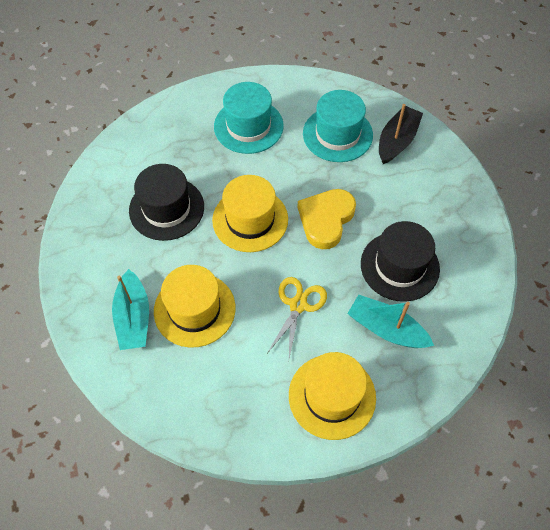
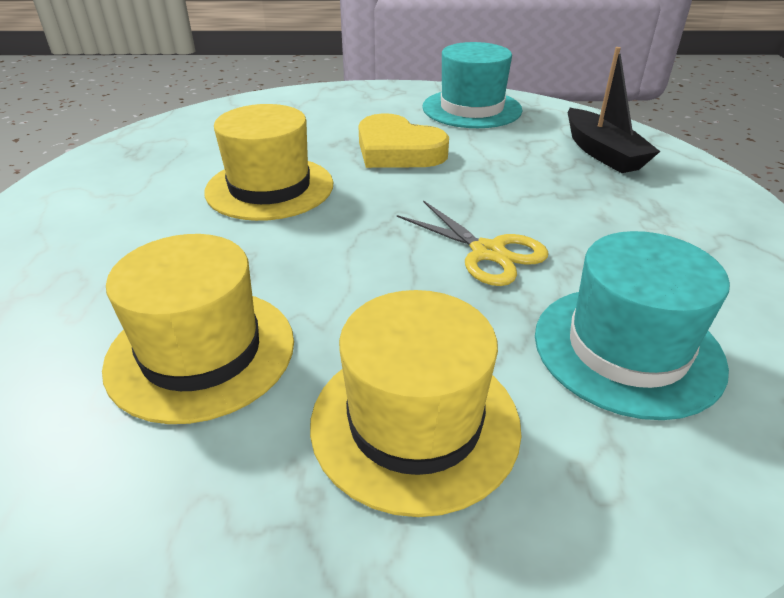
black hat: [129,164,204,241] [361,221,440,302] = 2 -> none = 0
turquoise boat: [112,269,149,350] [347,294,434,348] = 2 -> none = 0

